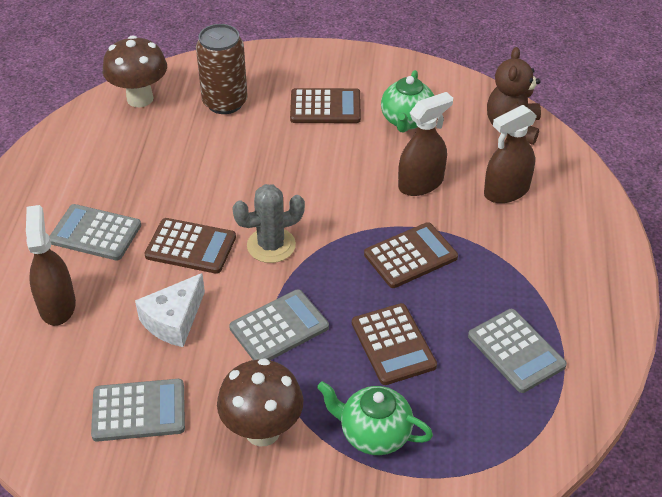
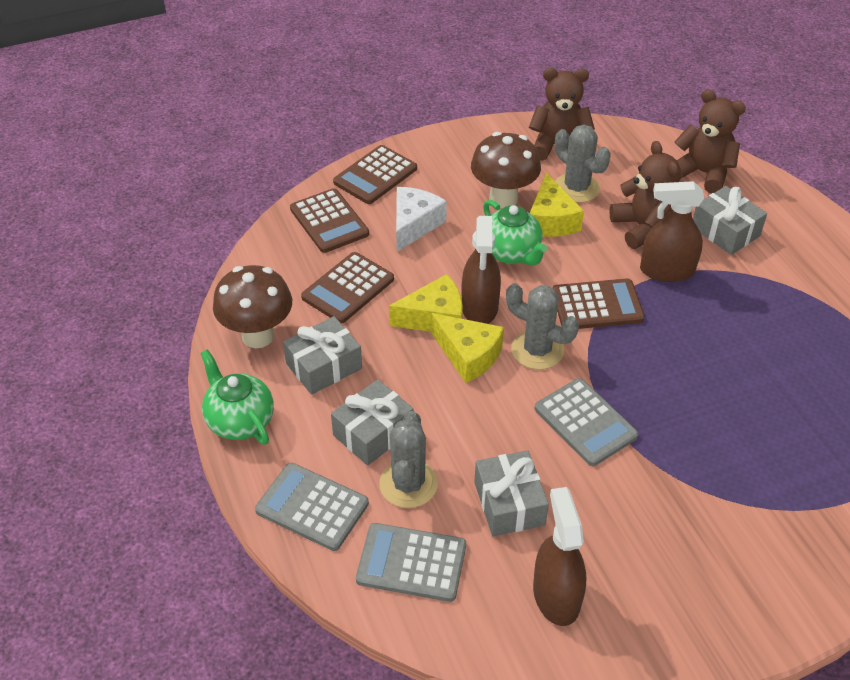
brown can: [196,24,248,114] = 1 -> none = 0
brown teddy bear: [487,47,541,145] = 1 -> [529,68,595,161] [609,141,681,249] [674,90,746,193] = 3
grey cactus: [232,184,305,263] = 1 -> [379,411,438,508] [506,283,579,370] [555,125,611,203] = 3
grey calculator: [49,204,141,260] [91,379,185,442] [229,289,329,360] [468,309,567,393] = 4 -> [255,463,369,551] [356,523,466,602] [535,378,638,466] = 3
grey gift: none = 0 -> [283,316,362,395] [331,379,413,465] [474,450,549,537] [693,186,767,255] = 4
yellow cheese: none = 0 -> [389,274,463,332] [431,313,504,383] [530,173,584,237] = 3

